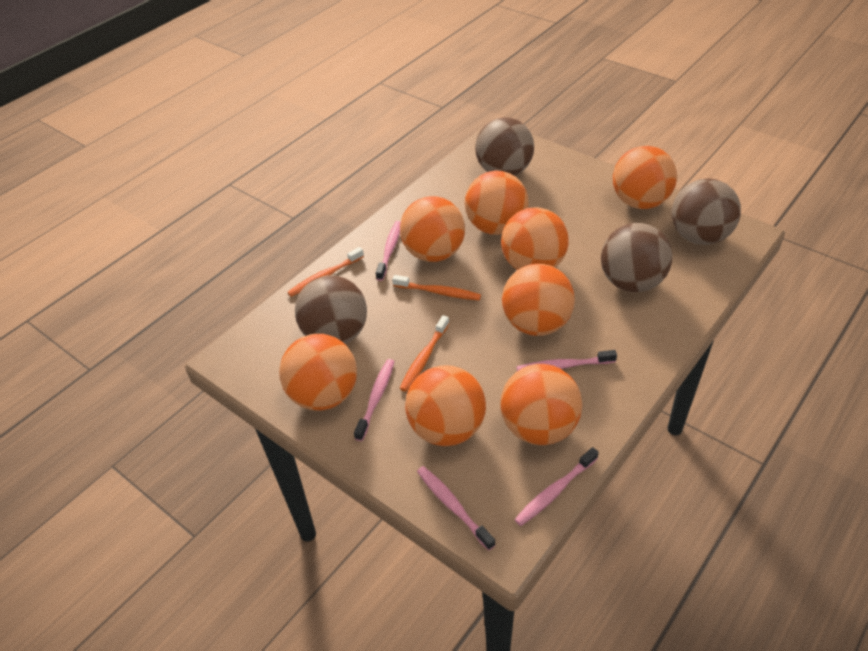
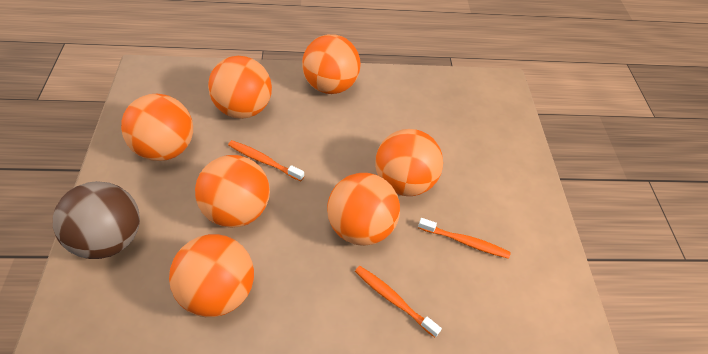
brown ball: [295,275,367,344] [475,117,534,176] [601,223,672,292] [671,179,741,245] = 4 -> [53,181,140,259] = 1
orange ball: [279,334,357,411] [400,196,465,262] [405,365,486,446] [465,171,528,235] [500,364,582,445] [501,207,569,270] [502,264,575,336] [613,146,677,209] = 8 -> [121,94,193,161] [169,234,254,317] [195,155,270,228] [208,56,272,119] [302,34,361,94] [327,173,400,246] [375,129,443,196] = 7
pink toothbrush: [354,359,395,441] [376,221,401,281] [417,466,496,551] [514,447,599,526] [516,350,617,371] = 5 -> none = 0

